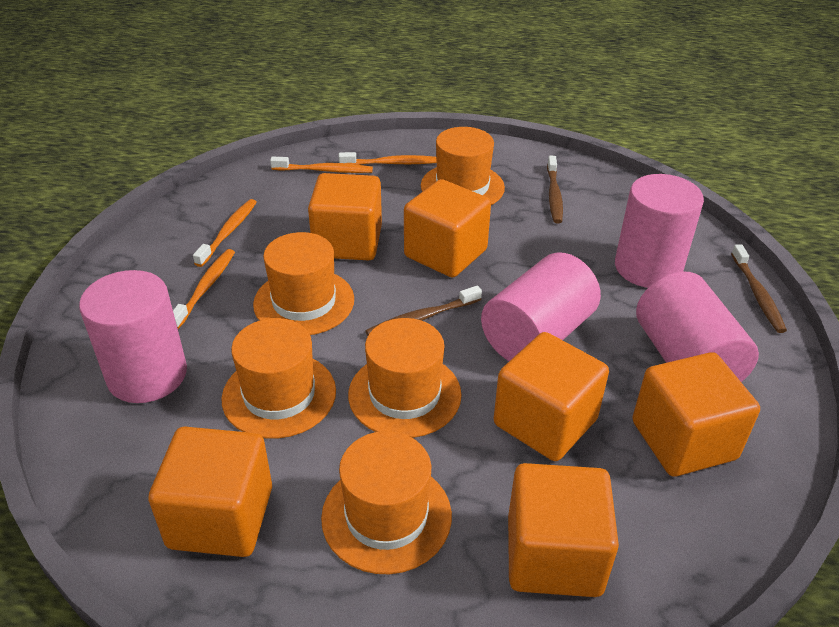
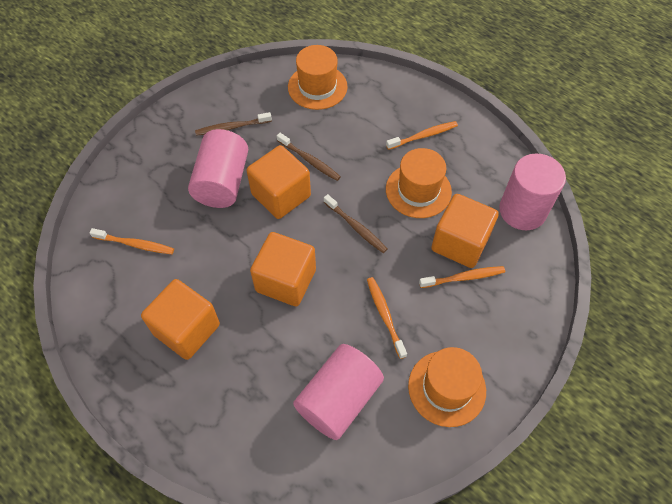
orange cube: [148,427,272,557] [308,173,382,260] [404,179,491,277] [494,332,609,461] [508,463,619,597] [632,352,760,476] = 6 -> [141,279,220,360] [247,145,311,219] [250,232,316,306] [431,194,499,268] = 4
orange hat: [221,318,336,439] [253,232,354,335] [321,431,452,574] [348,318,462,438] [421,127,505,205] = 5 -> [288,45,348,110] [386,148,452,218] [408,347,486,427] = 3
pink cylinder: [79,270,187,403] [481,252,601,361] [615,174,704,288] [636,272,759,382] = 4 -> [188,129,248,208] [293,344,384,440] [499,154,566,230] = 3

